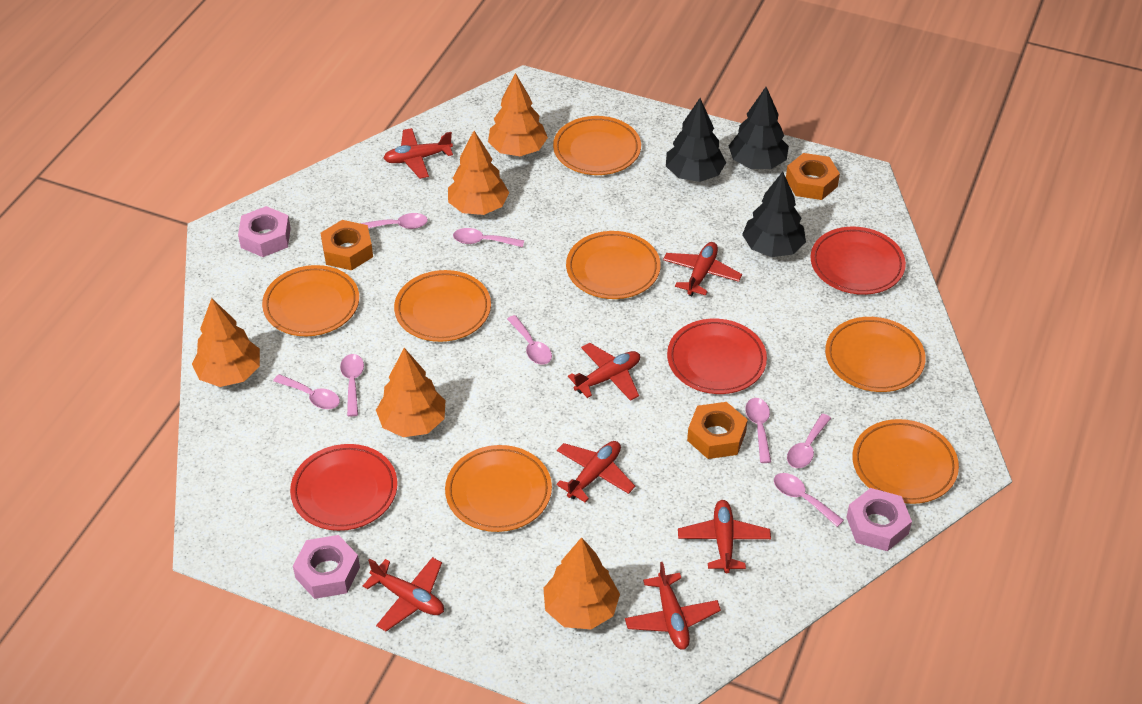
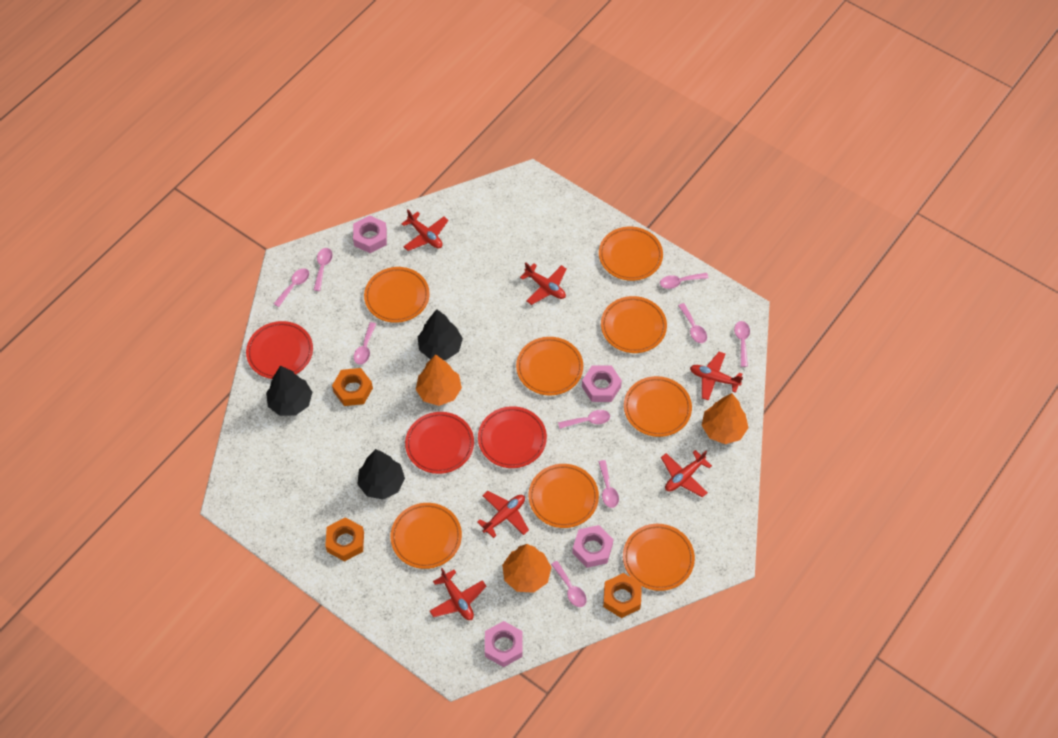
orange plate: [262,265,359,336] [394,270,491,342] [445,445,552,532] [553,116,641,175] [566,231,661,299] [825,317,926,392] [852,419,959,504] = 7 -> [364,267,430,323] [390,503,462,569] [516,337,583,395] [529,464,599,528] [599,227,663,281] [601,296,667,353] [623,524,695,591] [624,376,692,437] = 8
orange tree: [192,298,260,387] [376,348,445,437] [448,131,509,215] [488,73,548,156] [543,537,620,629] = 5 -> [416,354,462,406] [502,544,551,593] [701,393,748,444] = 3
pink nut: [238,206,291,257] [293,535,360,599] [846,488,912,551] = 3 -> [353,215,387,253] [485,621,523,667] [572,525,613,568] [582,365,622,402] = 4
pink spoon: [273,374,340,409] [340,354,364,417] [360,213,428,229] [453,228,524,247] [507,315,552,365] [745,398,771,463] [774,473,844,527] [787,414,831,468] = 8 -> [274,268,309,307] [314,248,332,291] [354,322,376,365] [551,561,587,607] [558,410,610,429] [599,460,619,508] [660,273,708,289] [678,303,707,343] [734,321,750,367] = 9
red plane: [363,557,444,631] [383,128,453,179] [556,441,635,503] [568,343,640,401] [625,562,721,650] [663,242,742,296] [678,500,771,573] = 7 -> [401,209,449,251] [430,568,487,620] [477,491,529,538] [520,262,567,305] [661,450,712,497] [690,352,743,401] = 6

